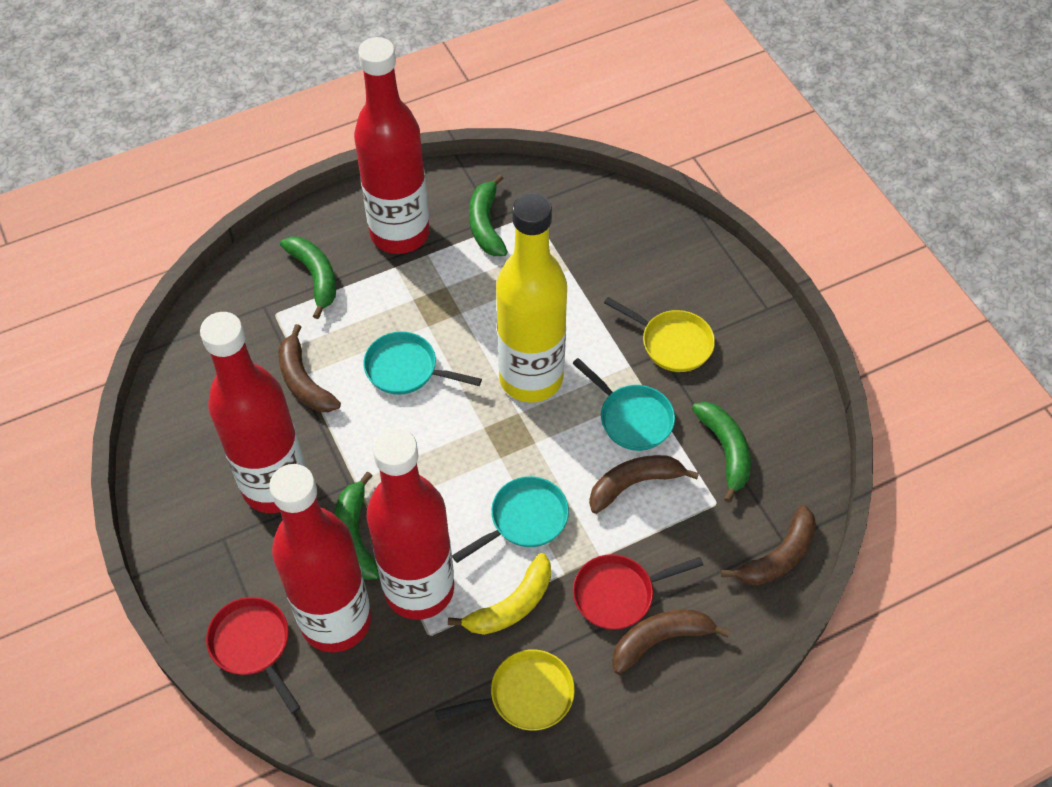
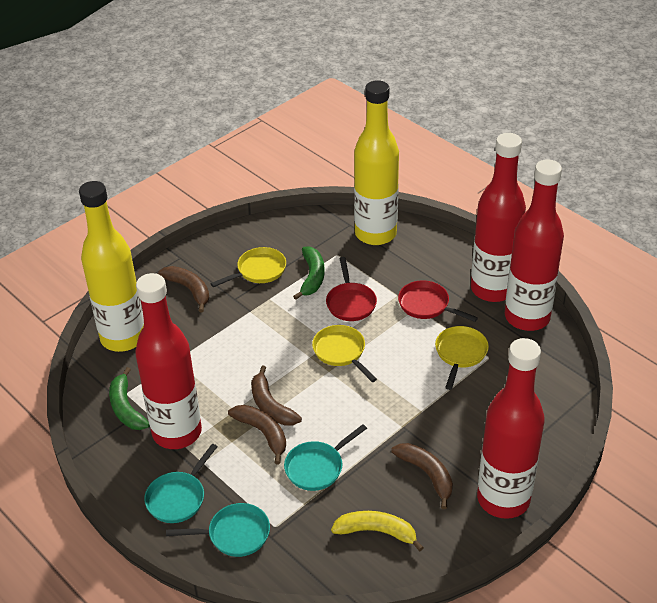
green banana: [280,236,336,319] [334,471,379,580] [469,174,508,256] [692,402,751,503] = 4 -> [109,367,150,430] [293,246,325,300] = 2
yellow bottle: [496,193,567,402] = 1 -> [79,181,144,352] [354,80,399,245] = 2
yellow pan: [435,649,575,731] [604,297,715,372] = 2 -> [211,247,286,287] [312,325,377,382] [435,326,489,390] = 3

